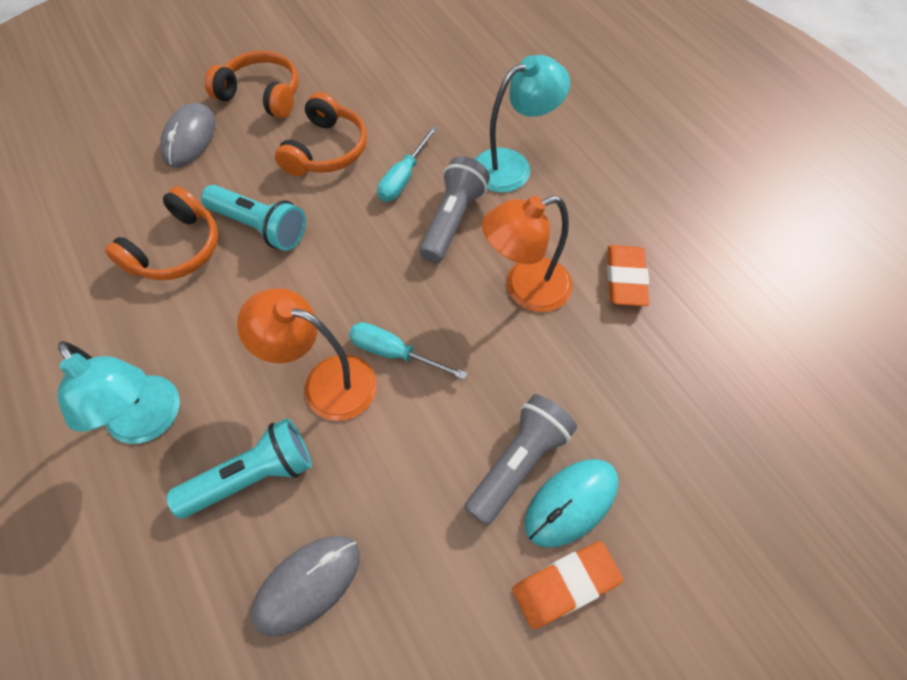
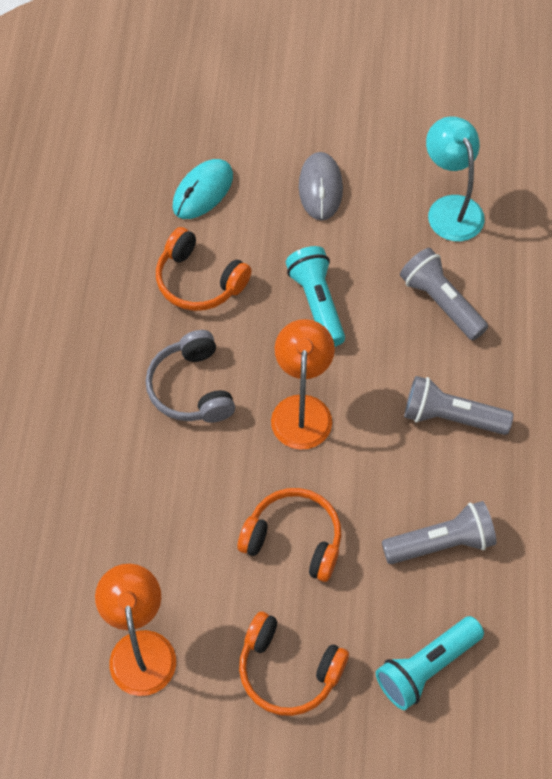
grey flashlight: [419,156,490,263] [464,394,577,526] = 2 -> [382,501,497,564] [400,248,488,340] [404,376,514,435] = 3
grey headphones: none = 0 -> [145,330,235,423] = 1
grey mouse: [160,103,215,167] [251,536,360,636] = 2 -> [299,152,343,220] = 1
orange eraser: [513,541,623,629] [607,245,649,306] = 2 -> none = 0
turquoise lamp: [57,341,180,444] [475,55,570,193] = 2 -> [426,116,485,241] = 1
turquoise screwdriver: [349,322,467,380] [377,127,437,202] = 2 -> none = 0

